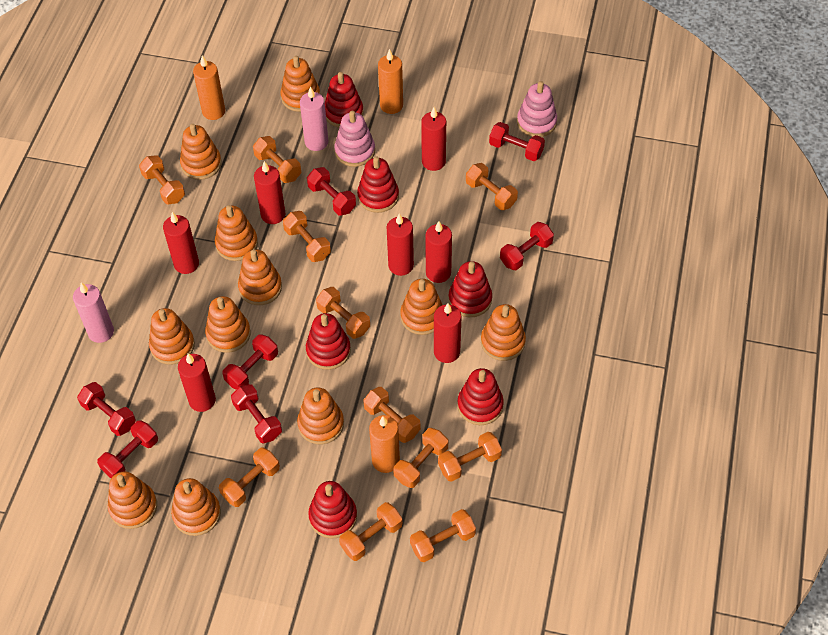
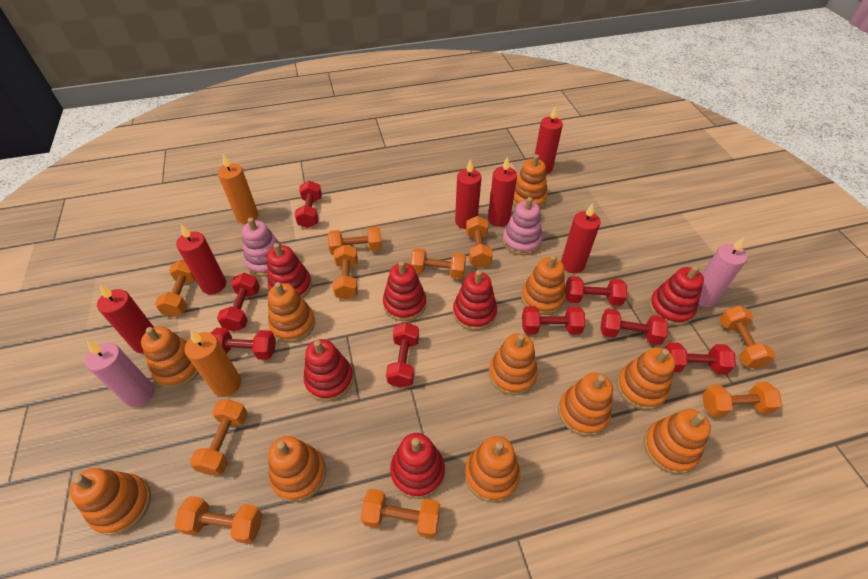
orange candle: [193,56,225,120] [369,415,400,473] [378,49,403,114] = 3 -> [184,330,241,397] [218,154,258,224] = 2
orange dumbbell: [139,155,185,204] [219,448,280,507] [253,136,301,183] [283,211,331,262] [316,287,370,339] [339,502,403,561] [363,387,421,443] [393,428,448,488] [410,509,476,562] [438,432,502,482] [466,163,518,210] = 11 -> [155,260,195,317] [175,496,262,544] [190,399,248,475] [328,227,382,255] [333,245,358,300] [360,489,440,539] [410,248,466,279] [466,216,493,268] [702,382,782,418] [720,306,776,369] = 10
red candle: [163,212,199,274] [178,353,216,412] [254,161,285,224] [387,214,414,276] [421,107,446,171] [426,221,452,283] [434,303,462,363] = 7 -> [97,284,154,353] [176,224,226,294] [455,159,481,229] [488,157,517,227] [535,106,563,174] [561,203,600,273] = 6
red dumbbell: [77,382,136,436] [97,420,158,478] [222,334,278,390] [231,384,282,443] [307,167,356,216] [489,122,545,161] [500,222,554,270] = 7 -> [211,328,276,360] [217,273,260,332] [295,181,322,228] [386,322,419,388] [522,306,585,334] [565,276,627,306] [600,309,668,345] [664,342,736,374] = 8

